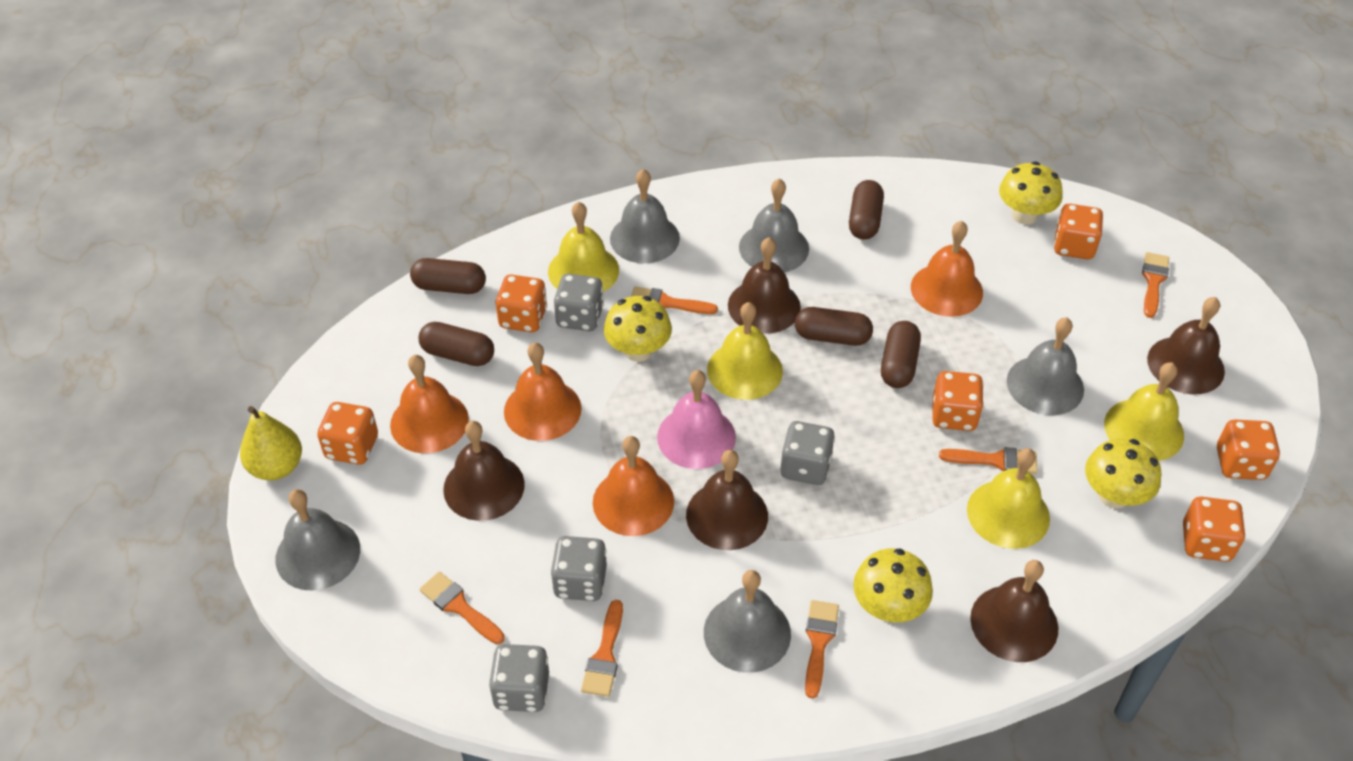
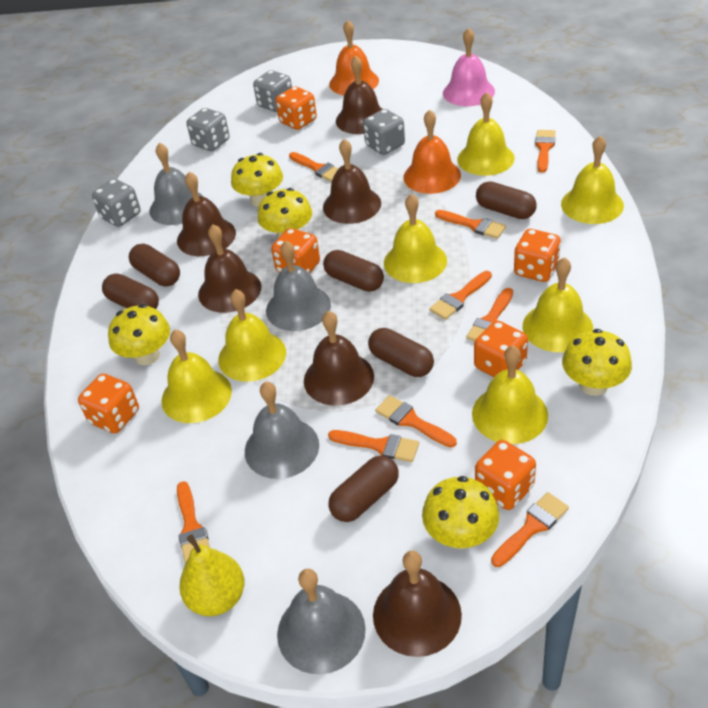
brown bell: [443,421,525,521] [686,450,768,550] [728,237,801,334] [970,560,1058,662] [1147,297,1225,395] = 5 -> [177,172,236,256] [198,224,261,313] [304,311,374,405] [323,139,381,224] [336,55,382,134] [373,551,462,657] = 6
brown capsule: [410,258,486,294] [419,322,494,366] [795,307,873,346] [849,180,884,239] [881,321,921,388] = 5 -> [102,273,159,309] [129,244,180,287] [323,250,384,292] [329,456,399,522] [368,328,434,377] [476,181,536,219] = 6
grey bell: [276,489,360,591] [610,169,680,263] [704,570,791,673] [739,178,809,272] [1007,317,1084,415] = 5 -> [150,143,204,225] [245,382,319,479] [266,241,331,331] [277,569,366,674] = 4
orange bell: [390,355,469,453] [504,342,582,441] [593,436,674,536] [911,221,983,317] = 4 -> [329,20,379,95] [403,110,461,194] = 2
orange brush: [420,571,505,644] [581,600,623,697] [631,287,718,314] [805,600,839,698] [939,447,1038,474] [1142,252,1169,318] = 6 -> [177,481,210,563] [289,152,338,182] [328,430,419,462] [375,395,457,447] [429,271,492,320] [435,210,506,239] [466,288,513,341] [491,492,569,567] [535,130,556,173] = 9
yellow bell: [548,201,619,292] [707,302,783,400] [967,448,1050,549] [1104,362,1184,461] = 4 -> [161,330,232,423] [218,289,286,382] [384,194,447,283] [457,92,515,176] [472,346,548,444] [523,257,593,352] [561,136,624,224] = 7
yellow mushroom: [604,296,672,362] [853,548,933,622] [999,161,1063,225] [1085,438,1161,509] = 4 -> [108,304,170,365] [231,153,283,207] [258,188,312,238] [422,476,499,549] [562,329,632,396] = 5

